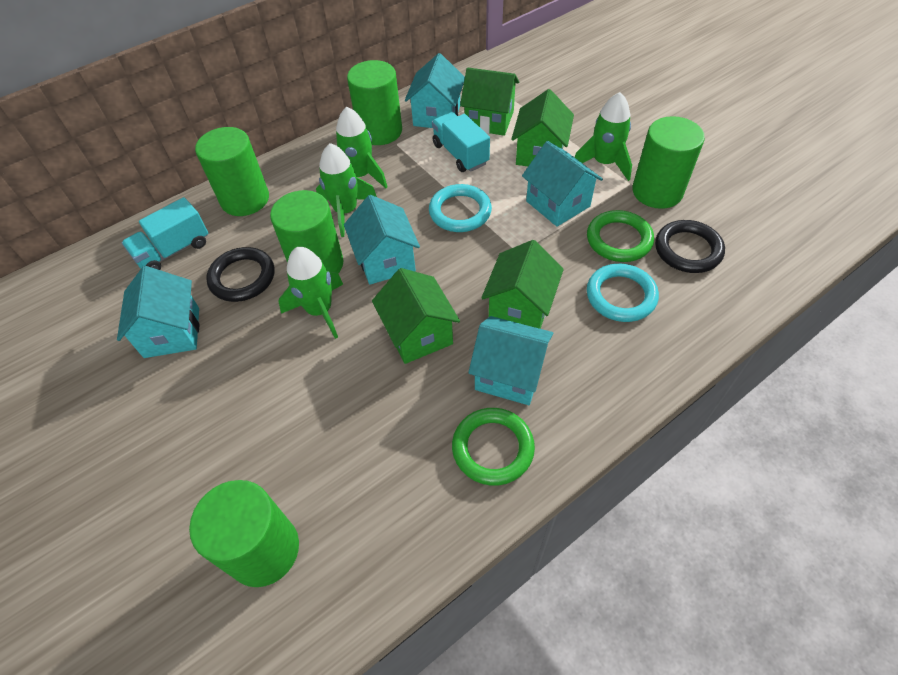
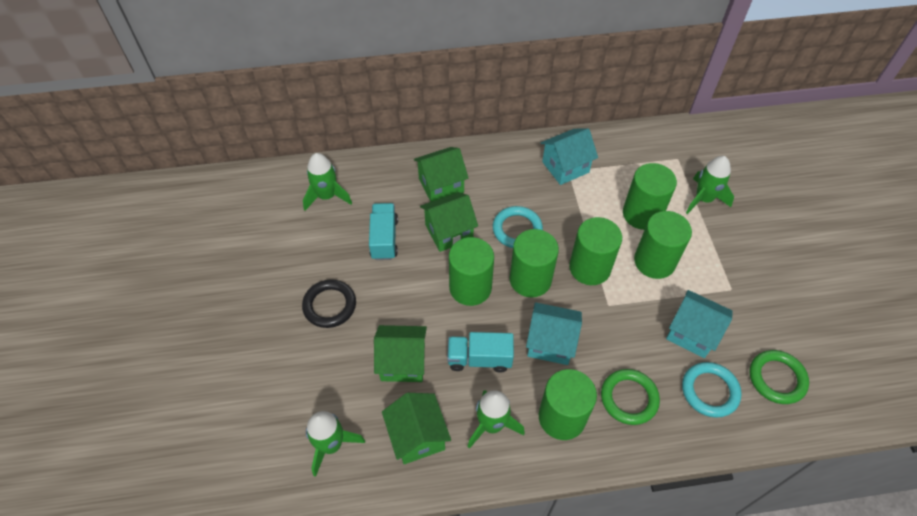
black ring: [206,247,274,302] [655,220,725,273] = 2 -> [302,279,356,328] = 1
green cylinder: [189,480,299,587] [195,127,269,216] [270,190,344,274] [347,60,402,145] [632,116,705,209] = 5 -> [449,237,494,306] [510,229,559,298] [539,369,597,440] [569,217,622,285] [623,163,677,230] [634,211,692,279] = 6
turquoise house: [117,266,199,358] [344,195,420,285] [405,53,465,128] [468,316,553,405] [522,141,603,227] = 5 -> [526,302,582,365] [541,128,598,185] [666,290,733,358] = 3

